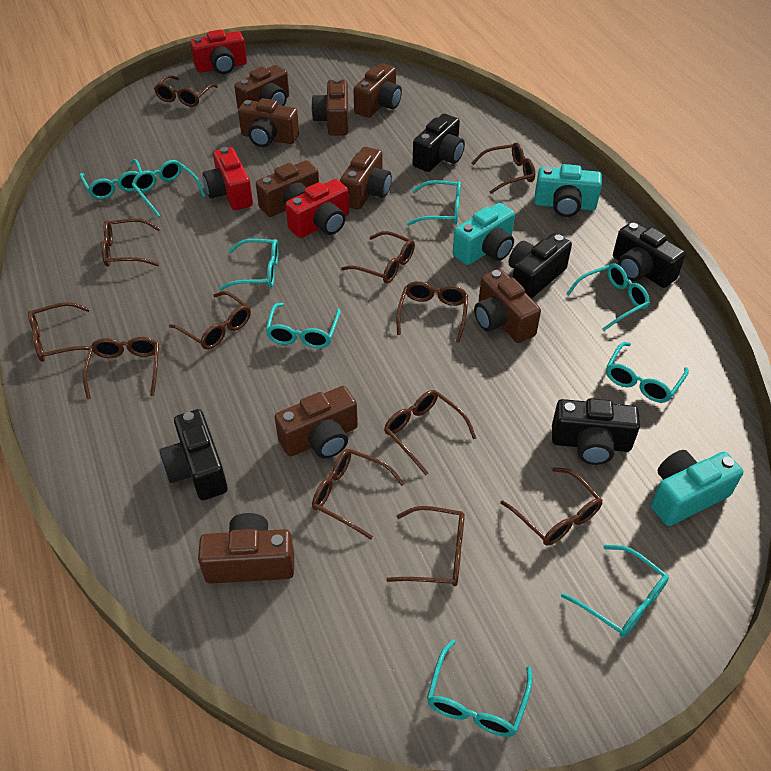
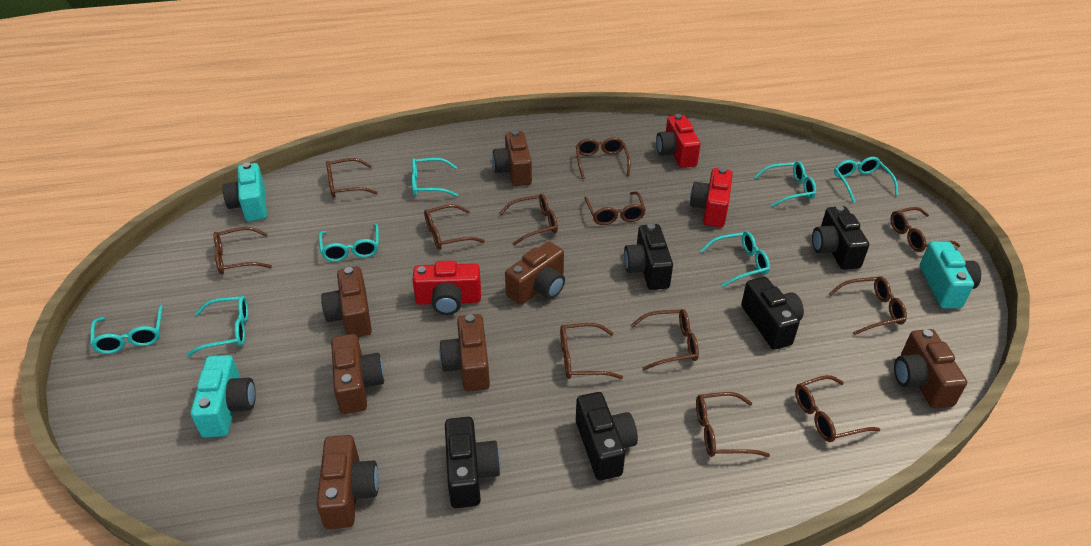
brown camera: [198,513,294,584] [234,65,289,109] [238,98,299,147] [256,160,319,217] [275,386,358,459] [311,78,348,136] [340,147,392,210] [353,63,402,118] [474,269,541,343] = 9 -> [317,435,379,529] [321,267,372,337] [331,334,384,414] [439,314,490,392] [492,130,532,186] [505,242,565,305] [894,329,967,409] = 7
turquoise glasses: [79,159,142,199] [132,160,205,217] [219,239,279,290] [265,303,341,348] [407,180,461,226] [427,640,533,737] [561,545,669,637] [566,263,650,331] [606,342,689,403] = 9 -> [90,305,163,354] [186,296,248,357] [319,224,379,262] [412,158,458,197] [700,231,770,287] [754,161,816,207] [834,157,898,203] = 7

